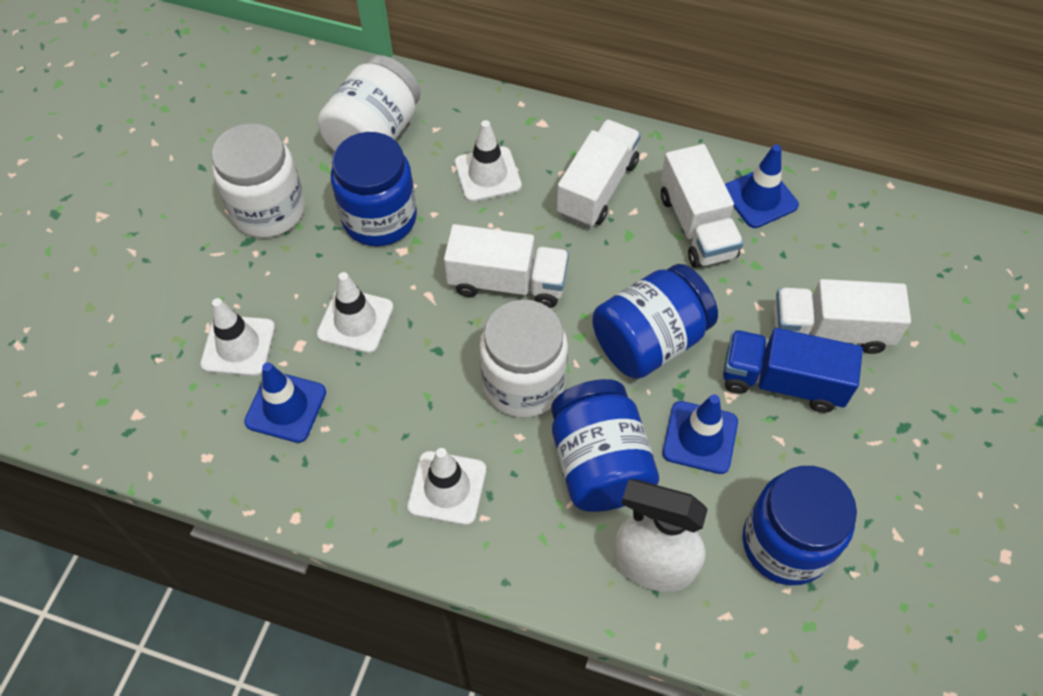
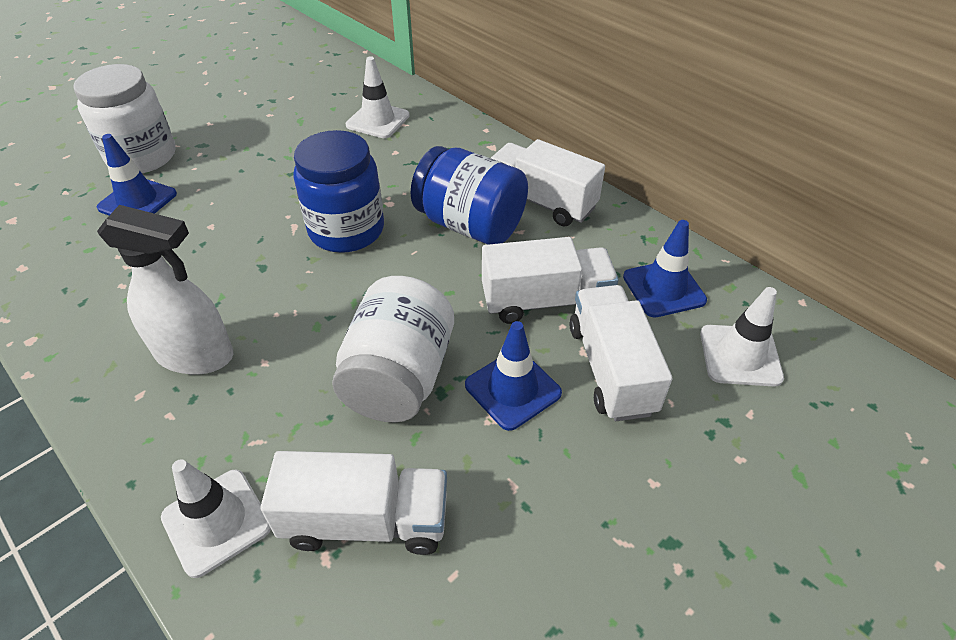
blue jar: [331,132,417,247] [551,379,659,512] [592,264,718,379] [742,466,857,585] = 4 -> [293,130,384,253] [410,146,528,245] = 2
blue truck: [723,328,863,413] = 1 -> none = 0
white jar: [212,123,305,238] [317,55,420,151] [480,300,568,418] = 3 -> [73,64,176,173] [332,276,454,422] = 2
white traffic cone: [200,298,275,376] [317,272,394,353] [407,448,486,525] [454,120,522,202] = 4 -> [161,459,271,578] [346,56,410,138] [700,287,784,386] = 3

